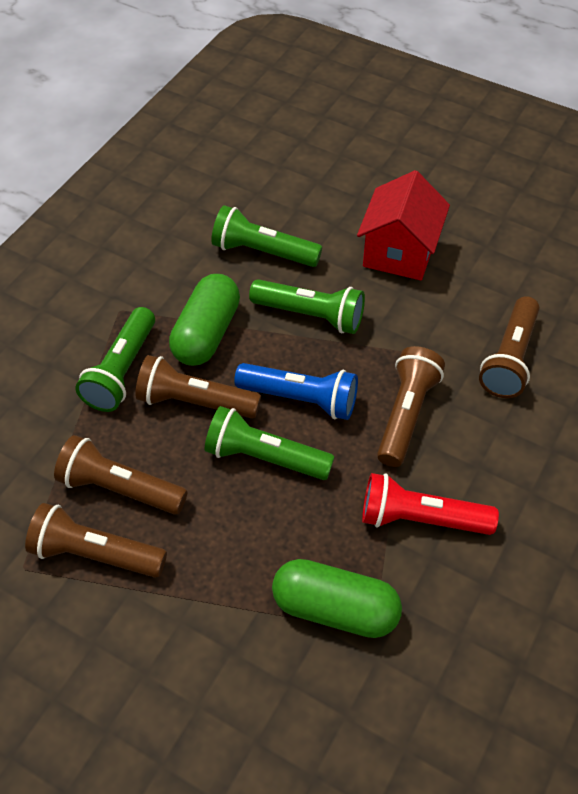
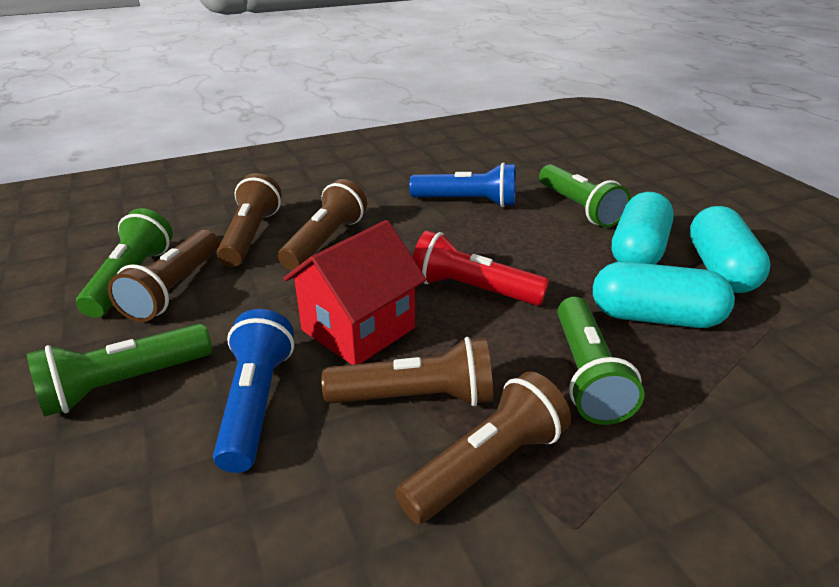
blue flashlight: [234,363,358,420] = 1 -> [213,309,294,473] [409,162,516,207] = 2
green capsule: [169,274,240,366] [272,559,402,638] = 2 -> none = 0
turquoise capsule: none = 0 -> [593,261,735,328] [612,192,674,264] [690,206,771,293] = 3

